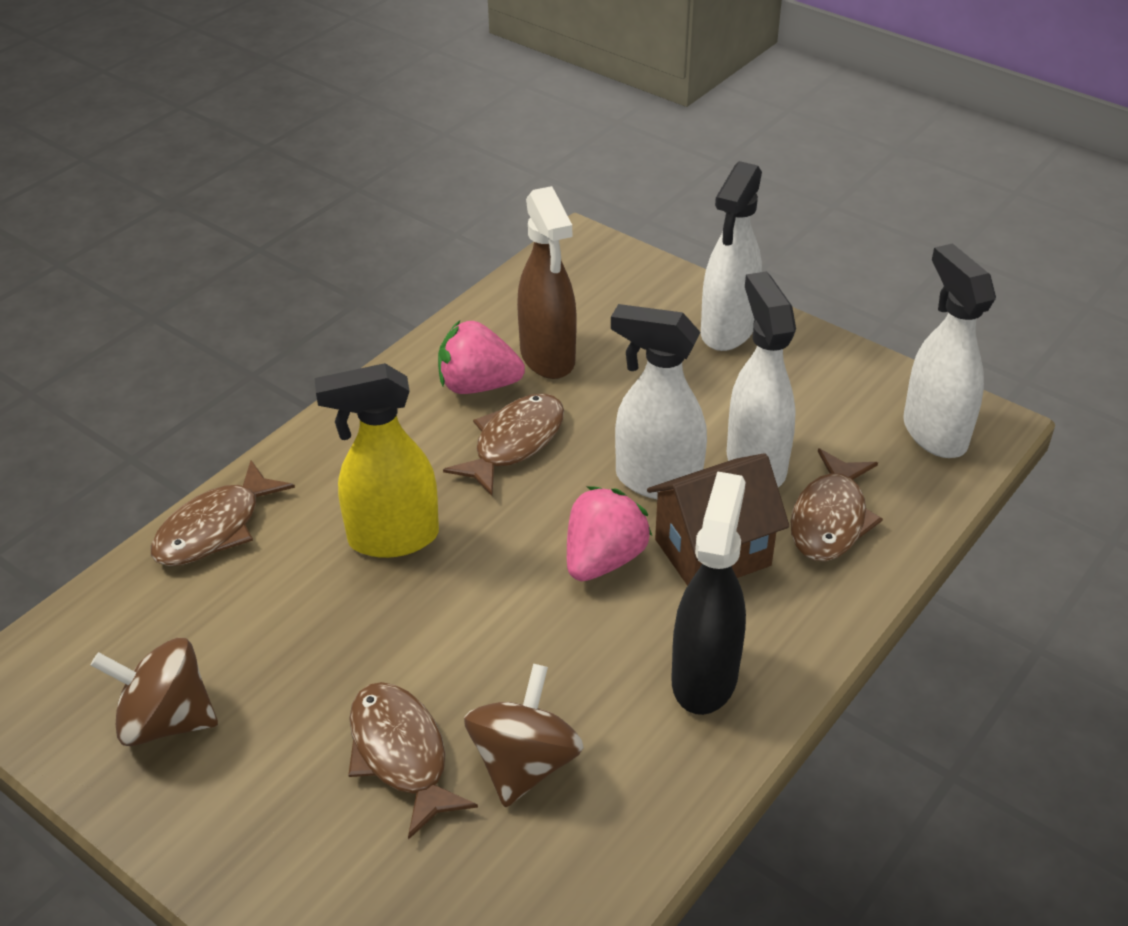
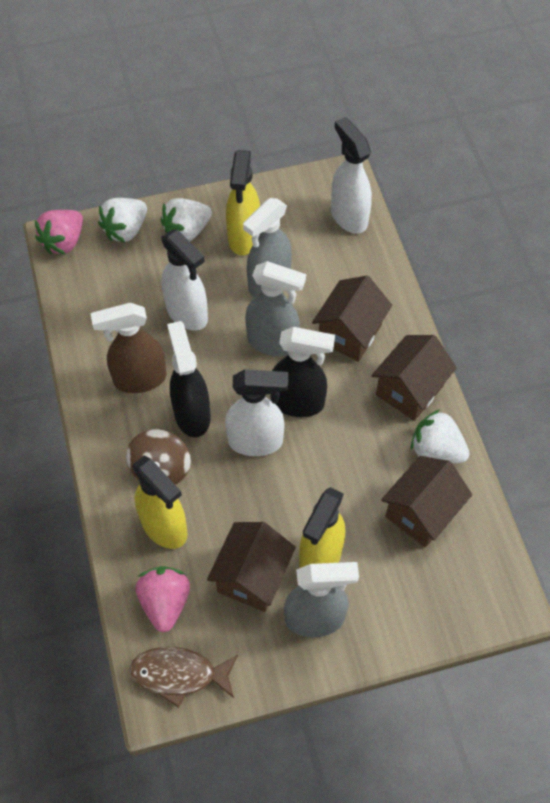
black spray bottle: [672,471,746,715] = 1 -> [167,321,210,438] [270,327,335,417] = 2
brown fish: [151,460,295,566] [348,682,478,840] [443,393,564,496] [790,449,883,562] = 4 -> [129,647,238,708] = 1
brown house: [647,453,790,586] = 1 -> [207,522,296,612] [312,275,392,362] [371,335,457,421] [381,456,472,547] = 4
brown spinning top: [91,638,218,746] [464,664,584,807] = 2 -> [126,429,191,484] = 1
grey spray bottle: none = 0 -> [243,198,292,297] [245,261,306,356] [284,562,359,637] = 3
white spray bottle: [611,304,707,499] [701,161,762,351] [727,272,796,487] [903,243,996,458] = 4 -> [161,230,208,331] [225,369,288,456] [331,117,372,234] = 3
white strawberry: none = 0 -> [98,198,147,243] [161,198,212,241] [411,409,469,463] = 3
yellow spray bottle: [315,363,439,558] = 1 -> [133,456,188,549] [226,150,260,255] [299,487,345,568] = 3

